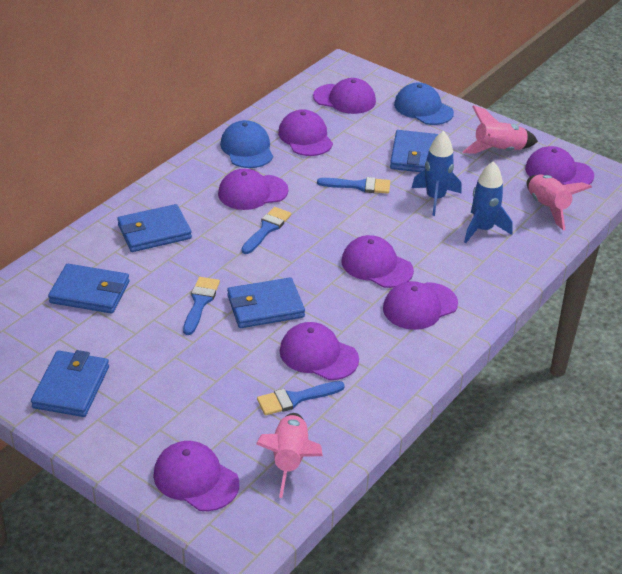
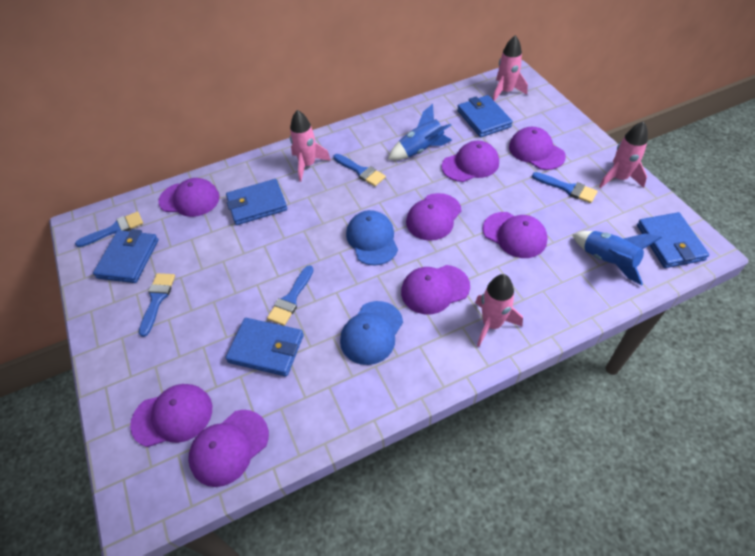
blue brush: [183,277,220,335] [241,207,291,254] [257,381,345,415] [317,177,390,194] = 4 -> [75,212,143,247] [139,273,175,337] [267,265,313,326] [334,154,386,186] [532,172,598,203] = 5
pink rocket: [256,413,323,498] [463,105,538,154] [527,175,592,230] = 3 -> [290,110,331,182] [475,274,523,347] [493,35,528,101] [599,121,648,188] = 4

